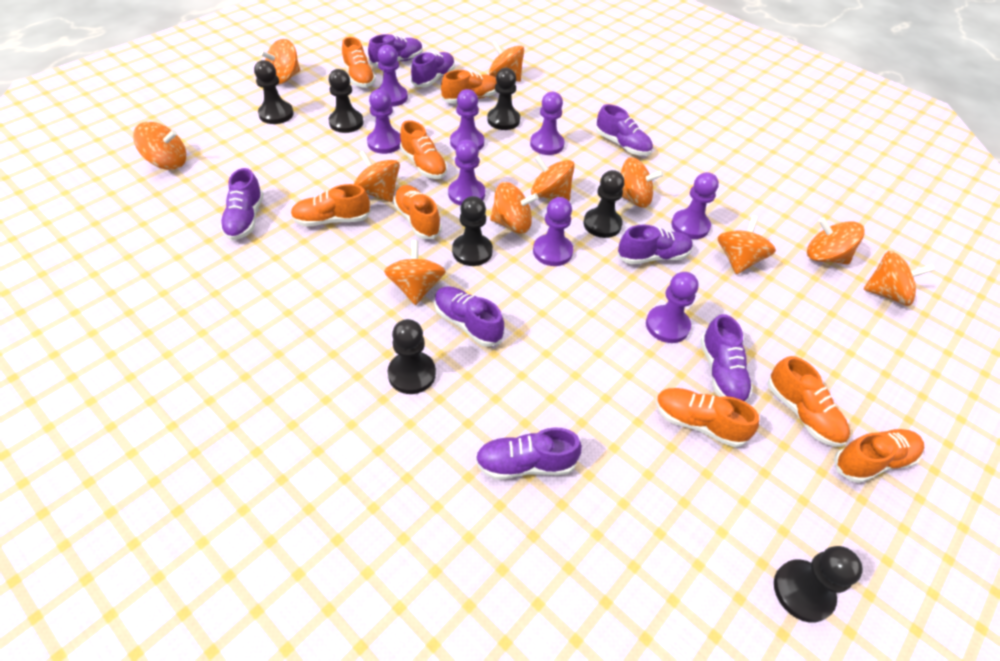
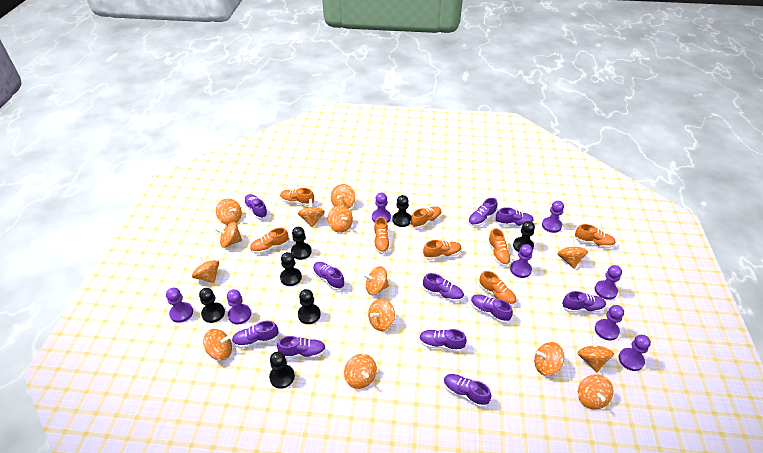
orange spinning top: [133,122,186,170] [260,39,300,84] [354,150,400,202] [384,240,446,305] [489,41,524,82] [490,182,539,233] [531,155,575,201] [621,157,664,208] [718,216,776,274] [807,218,865,265] [864,251,935,306] = 11 -> [192,256,219,283] [203,329,232,360] [215,222,242,248] [216,198,242,225] [298,199,325,227] [328,205,353,233] [331,184,355,209] [344,354,377,389] [363,266,389,295] [368,298,395,331] [534,342,564,376] [557,238,588,269] [577,335,614,372] [578,374,614,410] = 14
purple shoe: [220,168,264,240] [368,34,423,67] [411,52,455,87] [434,286,504,347] [475,427,582,479] [596,104,653,156] [617,225,693,264] [700,314,753,402] = 8 -> [232,320,279,348] [244,194,268,219] [277,336,326,358] [313,262,345,290] [419,329,467,352] [423,273,464,302] [444,374,491,407] [468,198,497,227] [471,294,513,323] [495,207,534,226] [562,291,606,312] = 11

